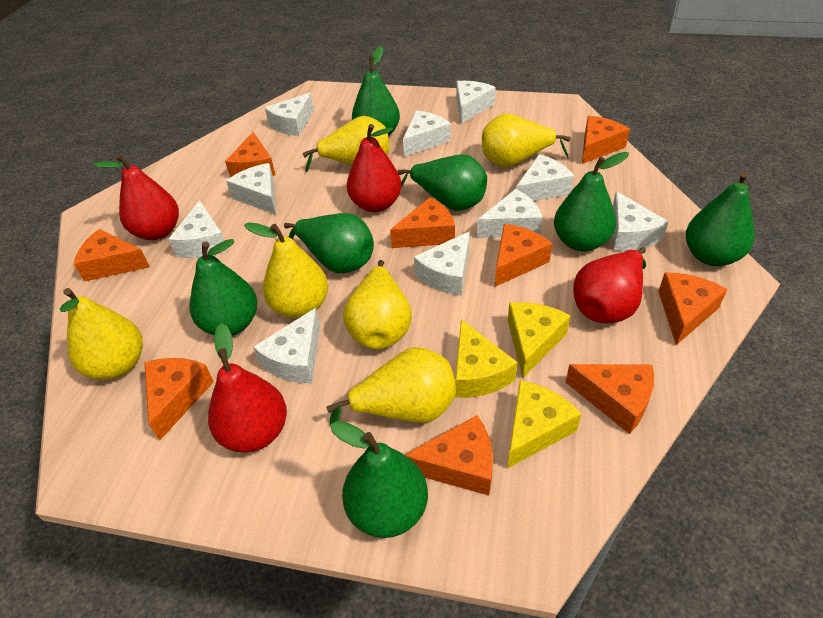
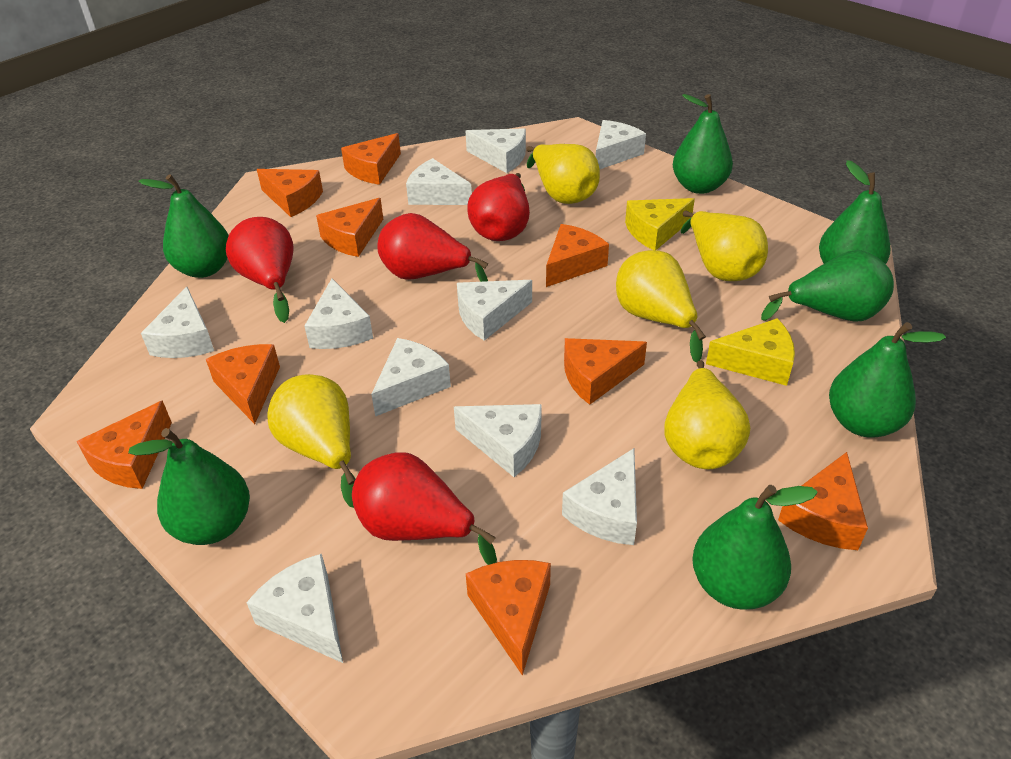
yellow cheese: [455,319,517,398] [507,380,582,469] [508,302,571,378] = 3 -> [625,198,695,250] [706,318,795,386] = 2
yellow pear: [60,288,143,380] [244,222,328,318] [302,116,390,172] [327,347,456,424] [343,260,412,349] [482,114,570,167] = 6 -> [267,374,355,508] [527,144,600,204] [616,250,706,362] [665,360,750,469] [681,211,768,281] = 5

